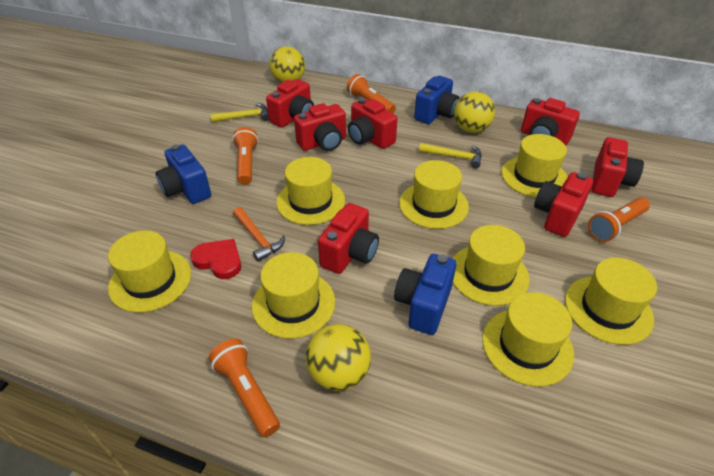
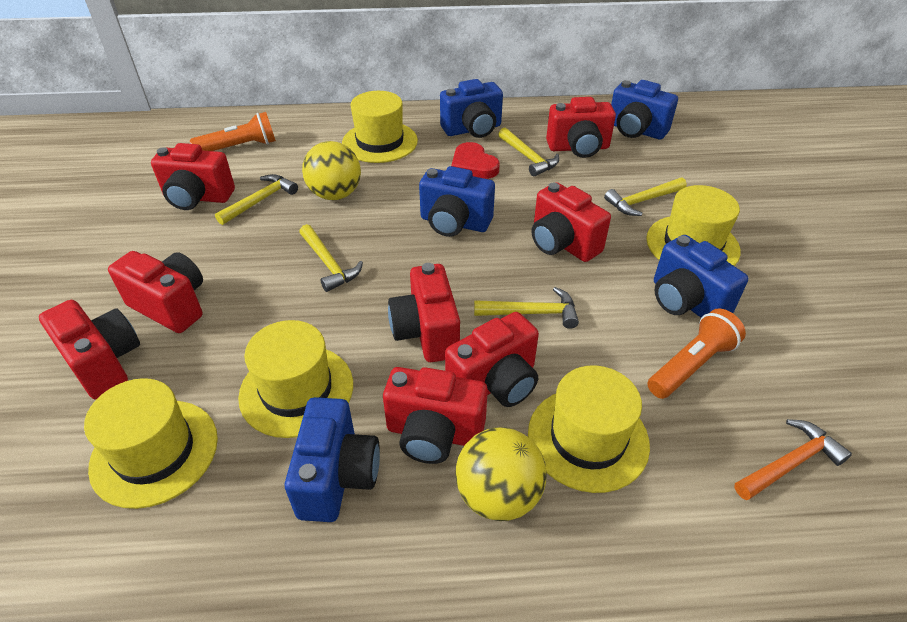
blue camera: [155,144,211,204] [394,254,456,335] [414,76,460,124] = 3 -> [285,397,380,522] [419,166,495,237] [440,79,503,138] [611,80,678,140] [654,235,748,318] = 5
orange flashlight: [208,338,280,438] [232,127,259,185] [347,74,396,113] [588,197,650,242] = 4 -> [190,112,276,151] [647,309,746,399] = 2
red camera: [266,79,314,128] [294,103,346,151] [318,203,379,274] [348,98,397,149] [521,98,580,146] [534,172,593,237] [592,137,644,197] = 7 -> [39,300,140,399] [108,251,203,333] [151,143,235,210] [383,367,488,464] [388,263,460,362] [445,312,539,407] [532,182,611,262] [546,97,616,158] = 8
yellow ball: [269,46,305,82] [306,324,371,391] [454,91,495,133] = 3 -> [302,141,361,200] [456,427,547,521] = 2
yellow hammer: [211,103,269,122] [419,143,482,169] = 2 -> [215,174,298,225] [299,224,363,292] [474,287,579,329] [498,128,559,176] [604,177,687,216] = 5
yellow hat: [108,231,191,313] [252,252,335,339] [276,157,345,225] [399,160,469,229] [452,225,530,306] [482,292,574,387] [501,134,568,197] [565,258,657,345] = 8 -> [84,378,218,509] [238,320,353,438] [342,91,418,163] [528,365,650,493] [646,185,741,266] = 5

